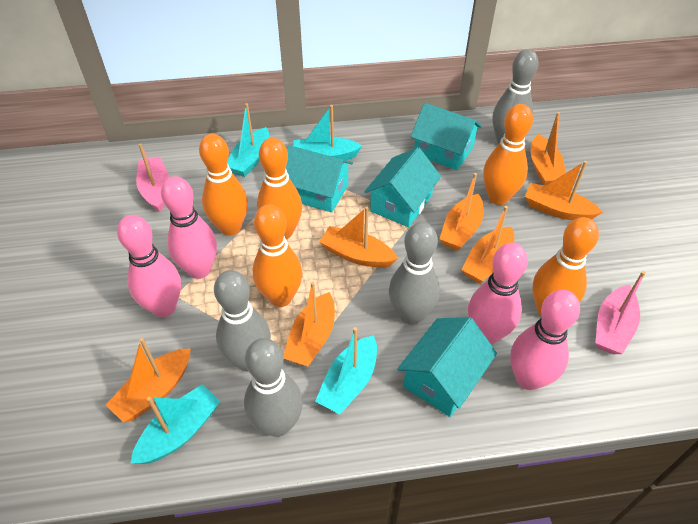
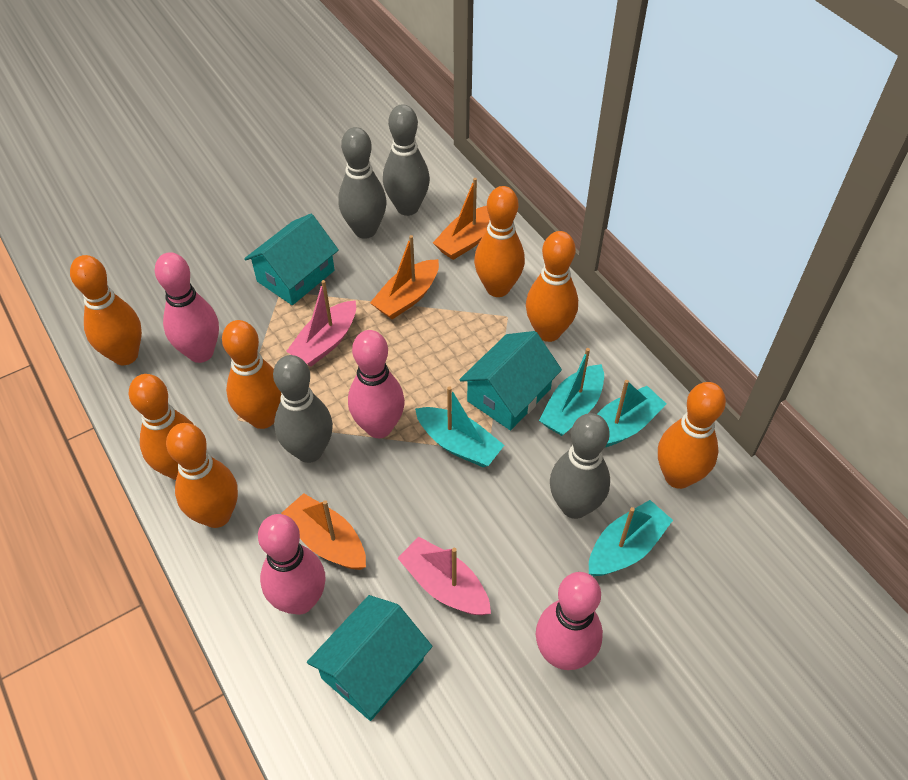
orange boat: [106,338,191,422] [284,281,335,367] [319,207,398,268] [440,173,484,251] [461,206,514,284] [525,161,603,220] [531,112,565,186] = 7 -> [281,493,366,570] [370,235,439,320] [433,178,490,260] = 3
orange bowling pin: [199,134,248,236] [253,204,303,307] [257,138,302,239] [483,104,533,205] [533,217,599,316] = 5 -> [70,255,142,365] [129,374,194,480] [166,423,238,528] [222,320,281,429] [474,186,525,297] [526,231,578,342] [658,382,726,489] = 7
turquoise house: [286,145,353,213] [364,147,441,227] [397,317,497,417] [411,103,482,170] = 4 -> [244,214,339,305] [307,595,433,721] [459,331,562,430] = 3

